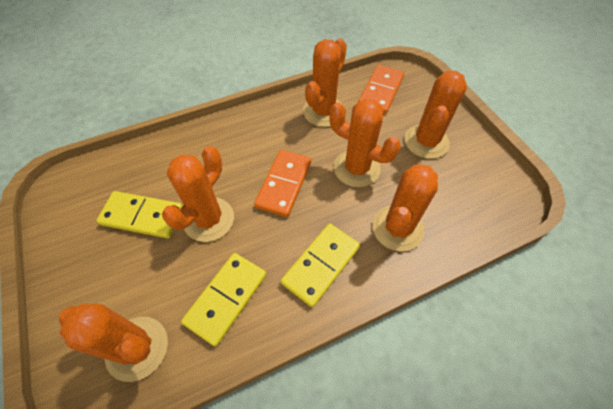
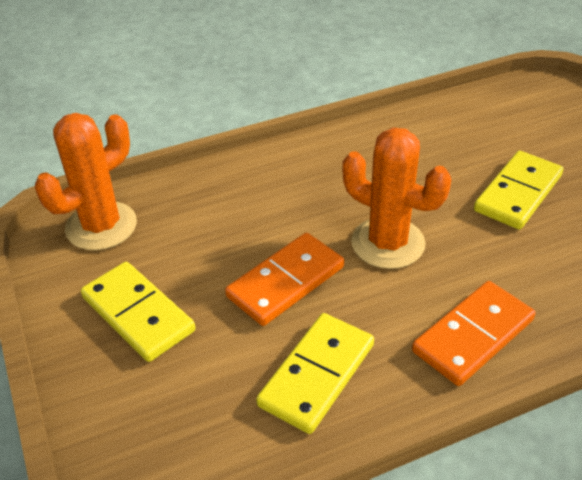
orange cactus: [59,304,168,382] [162,146,234,242] [303,38,347,127] [329,99,401,187] [372,164,438,252] [404,71,467,159] = 6 -> [35,113,137,251] [342,128,451,269] = 2

